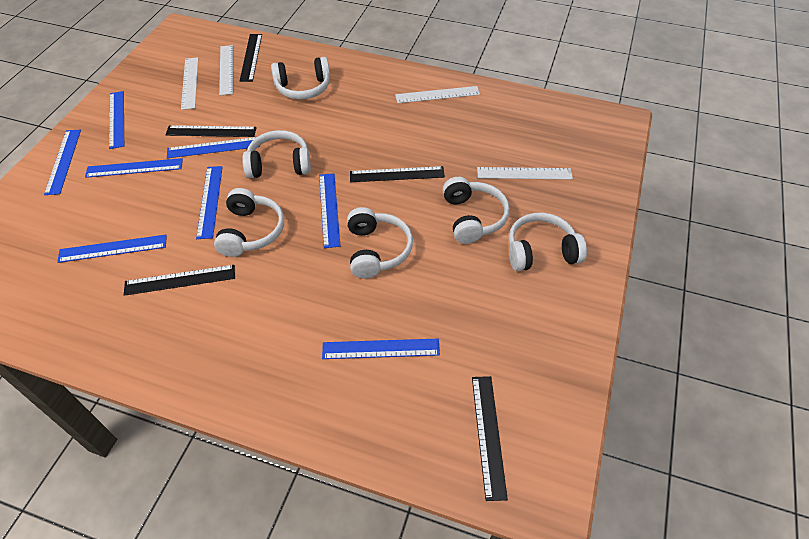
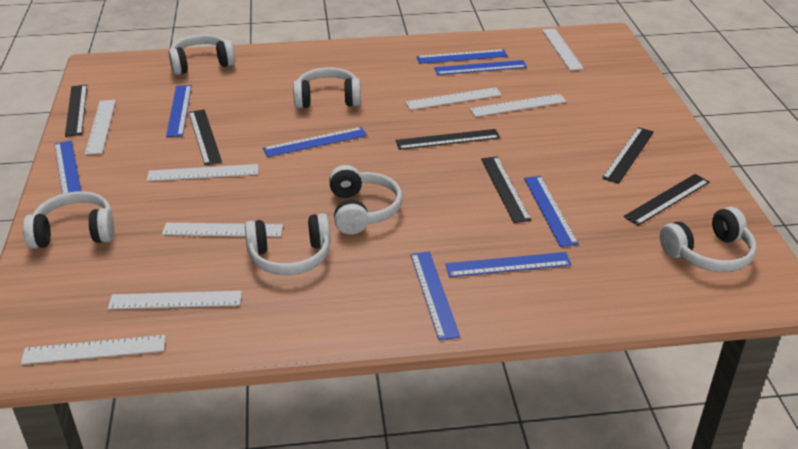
black ruler: [124,265,235,296] [165,125,257,137] [240,34,262,82] [350,166,445,182] [472,376,508,501] = 5 -> [65,85,87,137] [189,110,222,165] [396,129,500,150] [481,156,531,223] [602,127,654,184] [624,174,710,226] = 6
white ruler: [181,57,198,110] [219,45,233,95] [395,86,480,103] [477,167,573,180] = 4 -> [21,335,166,365] [85,100,116,155] [108,291,242,310] [147,164,258,181] [162,223,283,237] [405,87,502,110] [470,94,567,117] [542,28,584,71] = 8

